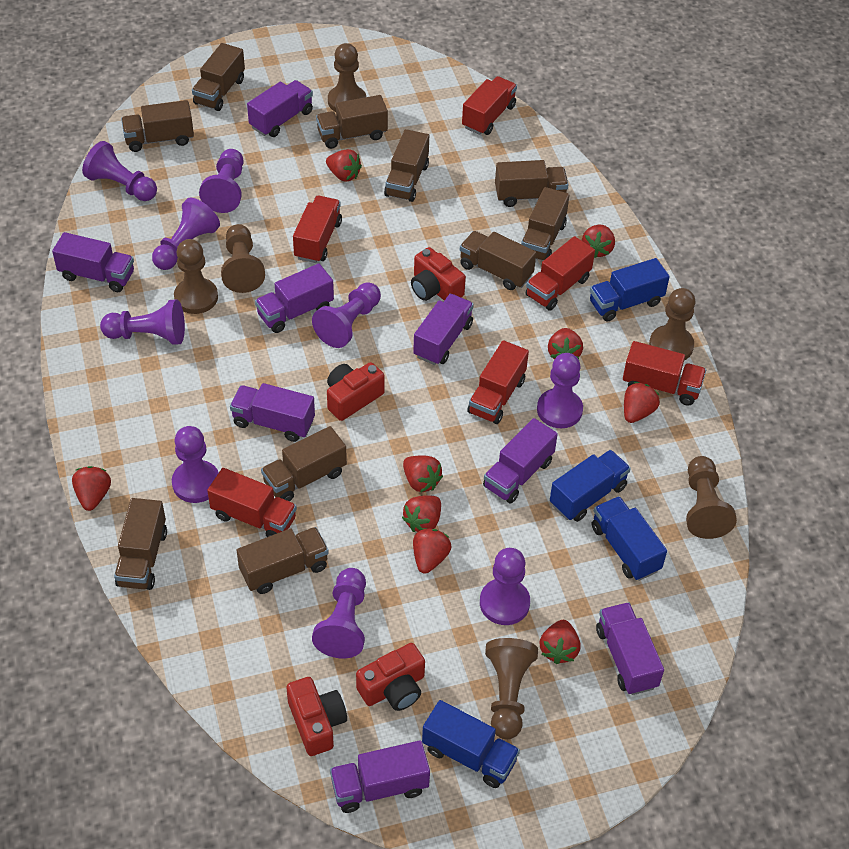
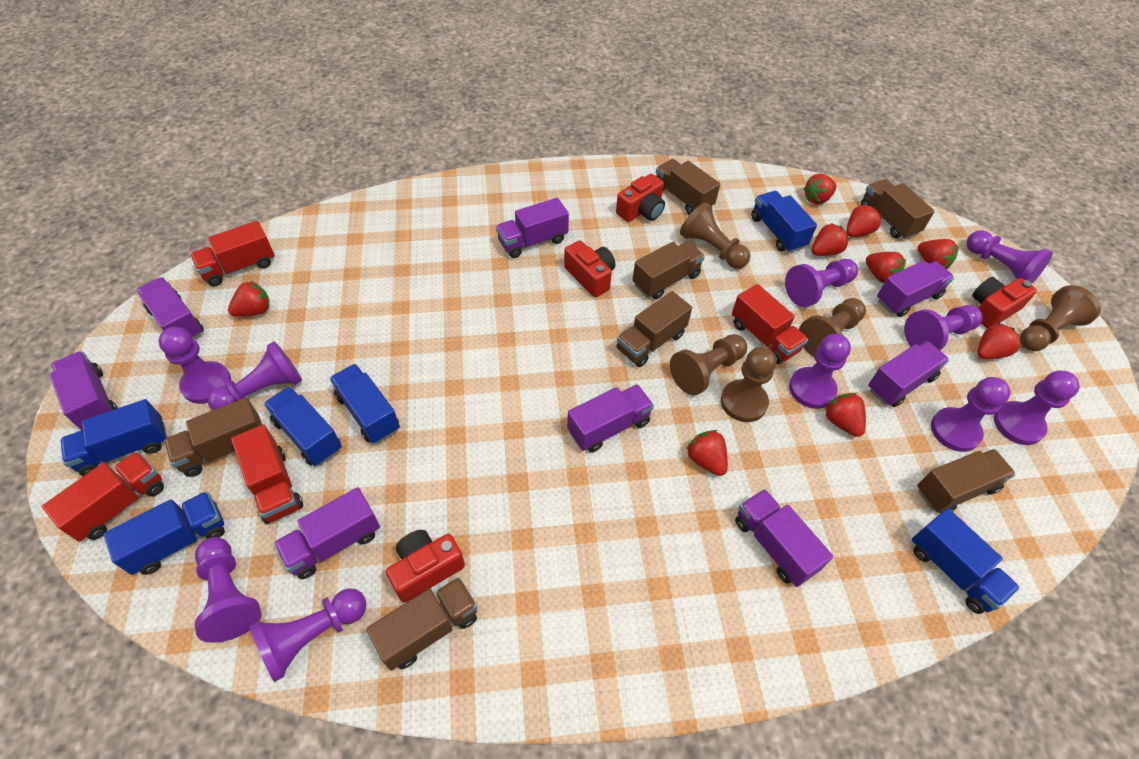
blue truck: [422,700,520,788] [550,450,631,522] [590,258,670,322] [592,496,667,581] = 4 -> [60,399,167,476] [103,491,225,575] [264,386,342,466] [329,364,400,443] [751,191,817,253] [911,508,1020,614] = 6
brown pawn: [174,239,218,314] [221,224,265,293] [328,43,366,112] [485,638,538,739] [649,288,695,360] [686,456,737,539] = 6 -> [670,334,747,395] [680,203,750,269] [721,347,776,422] [799,298,866,356] [1020,285,1101,351] = 5
brown truck: [114,498,167,590] [121,100,194,152] [192,43,245,111] [237,527,329,594] [261,426,347,501] [316,95,388,149] [384,129,429,202] [460,231,536,290] [495,160,569,207] [521,187,569,261] = 10 -> [164,398,262,477] [366,577,478,671] [616,291,692,367] [633,241,705,299] [656,159,720,215] [861,179,935,239] [917,449,1016,513] = 7
purple pawn: [82,141,157,201] [100,299,185,345] [152,197,220,270] [172,426,219,503] [199,149,244,213] [312,282,381,348] [312,568,366,658] [480,548,530,625] [537,353,583,428] = 9 -> [158,327,231,404] [195,537,262,643] [208,341,302,411] [249,588,366,682] [785,259,858,307] [789,334,851,409] [904,305,983,350] [931,377,1010,452] [966,230,1053,283] [994,371,1080,445] = 10
red truck: [207,468,297,537] [293,196,342,263] [462,76,517,135] [467,340,529,424] [525,236,595,311] [623,341,706,405] = 6 -> [42,451,164,542] [190,221,275,286] [231,424,303,524] [732,284,808,364] = 4

